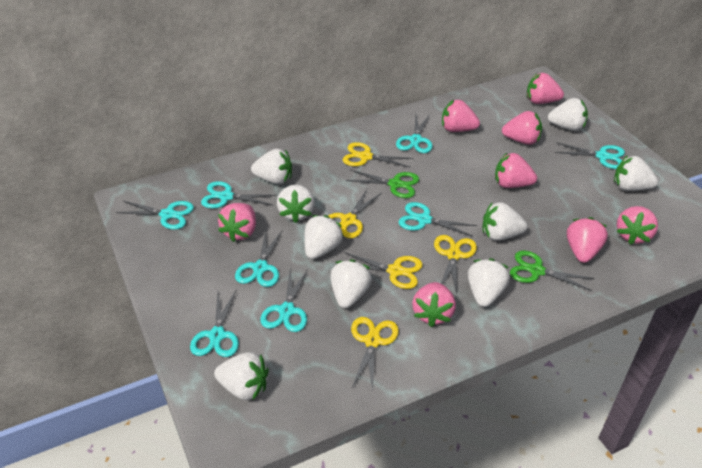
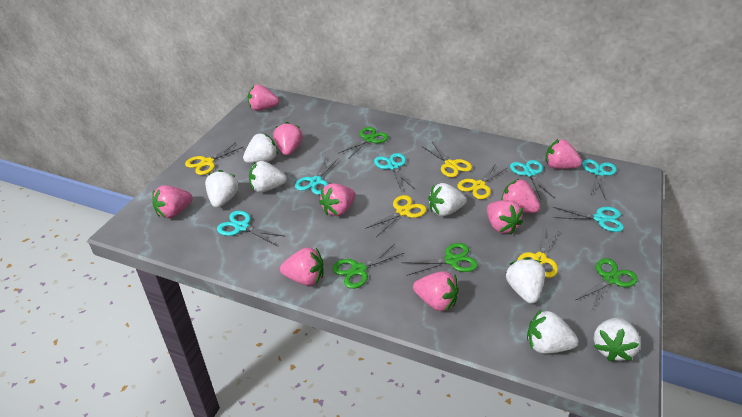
green scissors: [346,170,419,198] [510,251,594,291] = 2 -> [332,244,404,289] [338,127,389,159] [402,243,478,276] [576,258,638,311] = 4
pink strawberry: [218,203,256,242] [412,282,456,327] [442,100,480,132] [495,152,537,188] [502,111,542,145] [527,73,564,104] [567,217,608,263] [617,206,658,245] = 8 -> [152,185,193,219] [248,84,279,111] [273,122,303,155] [280,248,324,286] [319,183,355,216] [413,271,459,311] [487,200,523,234] [501,179,540,213] [545,139,582,169] = 9
turquoise scissors: [116,201,194,230] [190,289,239,357] [201,181,276,208] [235,230,283,287] [260,268,308,332] [396,115,433,153] [399,202,477,237] [555,142,625,169] = 8 -> [217,211,286,246] [295,157,339,195] [374,153,415,192] [510,160,555,199] [553,207,624,232] [582,159,617,200] = 6
white strawberry: [214,352,269,400] [251,149,292,184] [277,185,315,223] [304,215,343,259] [330,259,372,308] [468,258,510,307] [482,202,528,241] [548,98,588,131] [614,155,658,191] = 9 -> [205,170,238,208] [243,133,278,163] [249,161,287,193] [428,183,467,216] [506,258,545,304] [527,310,579,354] [593,318,641,362] = 7

